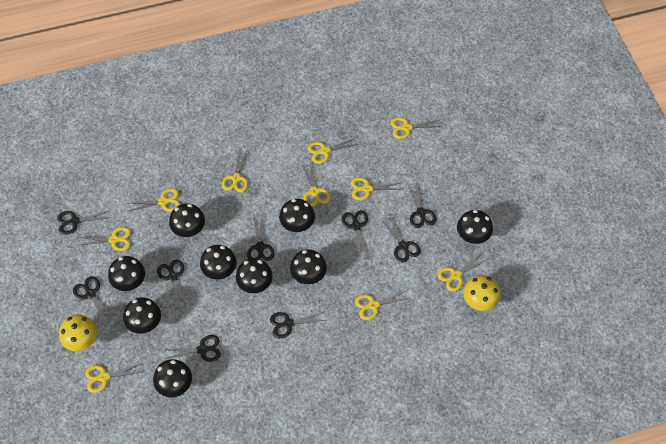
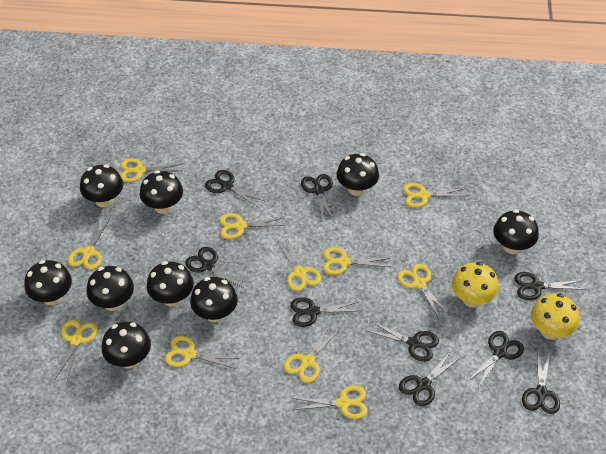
yellow scissors: [77,227,131,251] [85,363,142,393] [129,188,180,212] [222,149,248,193] [302,163,330,206] [308,137,358,164] [351,177,403,200] [355,290,410,320] [391,117,442,139] [437,252,488,291] = 10 -> [55,320,98,381] [68,219,110,270] [120,159,181,182] [165,336,239,369] [219,213,286,239] [276,238,321,291] [284,324,340,383] [292,386,368,419] [323,247,390,275] [397,264,450,319] [403,183,467,208] = 11

